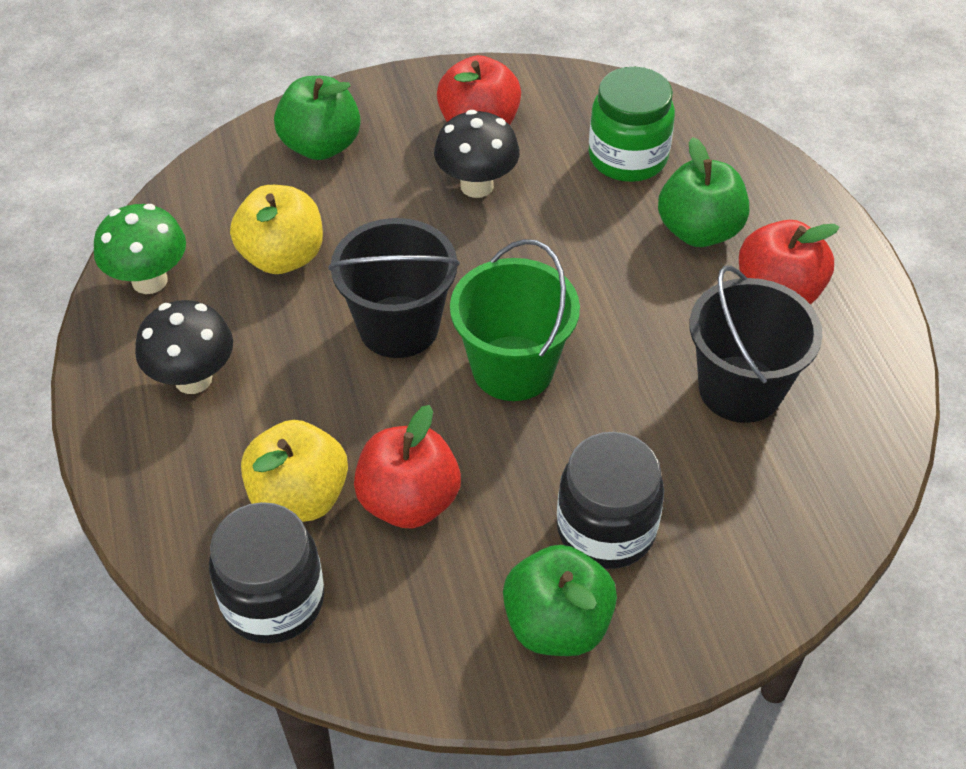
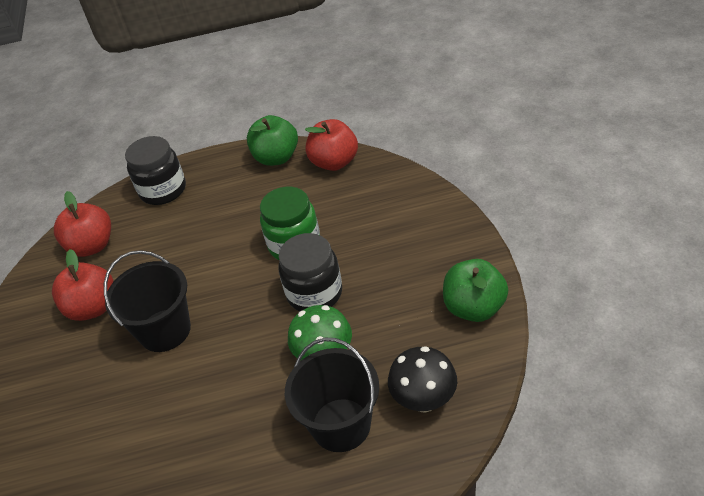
black mushroom: [135,300,233,394] [434,110,520,198] = 2 -> [388,346,457,412] = 1
green apple: [274,76,361,160] [503,545,617,656] [658,137,749,247] = 3 -> [247,115,298,166] [443,259,508,322] = 2
green bucket: [450,239,580,401] = 1 -> none = 0
yellow apple: [230,185,323,274] [241,420,348,522] = 2 -> none = 0

